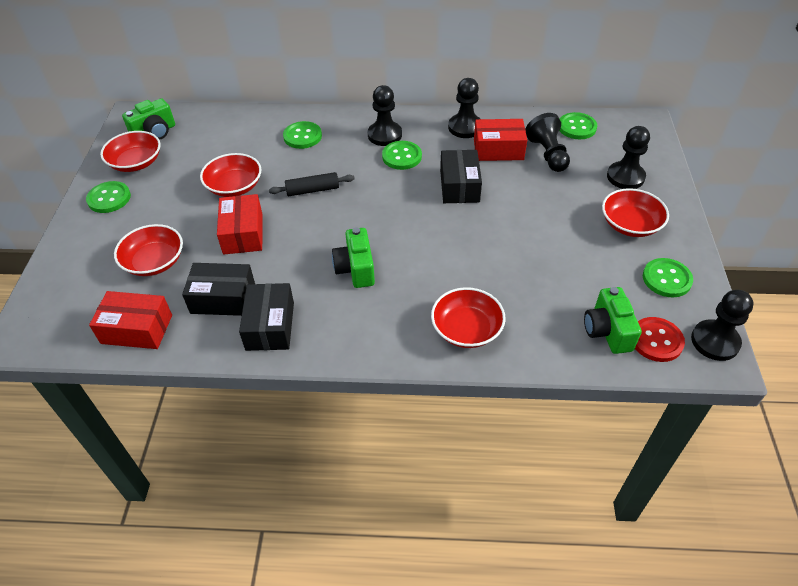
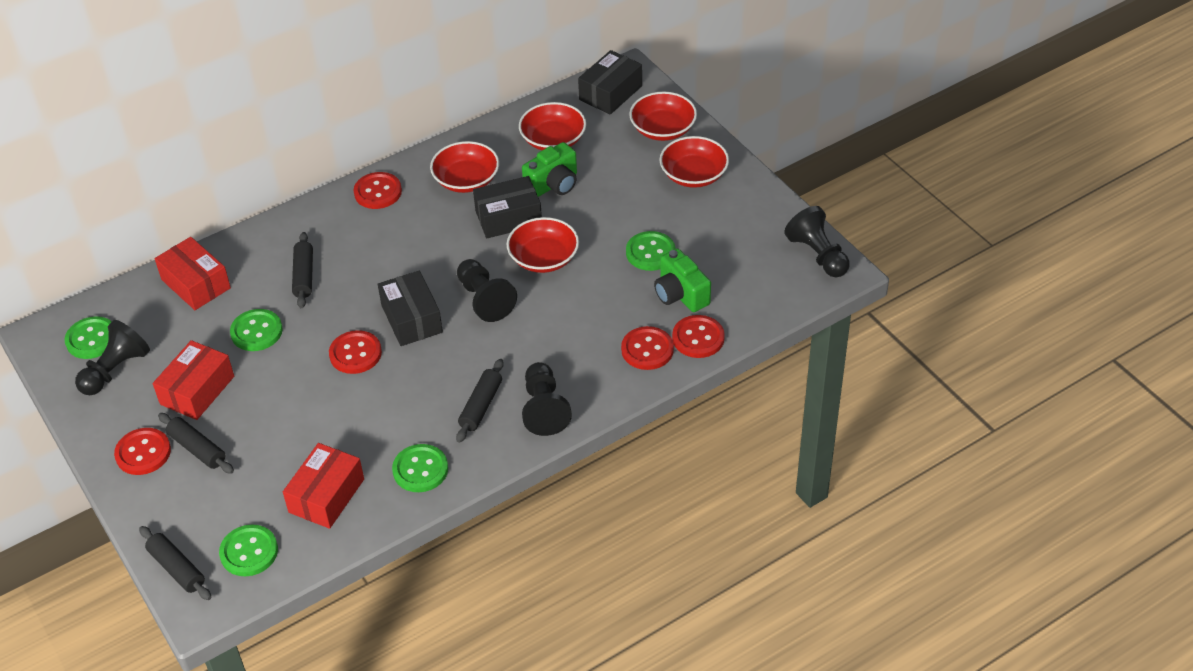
black pawn: [368,85,402,146] [448,78,480,138] [526,113,570,172] [607,126,650,189] [691,290,754,361] = 5 -> [75,320,150,395] [457,259,517,322] [522,362,572,436] [784,206,850,277] = 4
black rolling pin: [269,172,355,196] = 1 -> [139,526,211,600] [158,413,234,474] [292,232,313,308] [456,359,504,443] = 4
green camera: [122,98,175,140] [332,227,375,288] [584,287,642,354] = 3 -> [522,142,577,197] [654,248,711,312] = 2
red button: [635,317,685,362] = 1 -> [114,428,171,475] [329,330,382,374] [354,172,402,209] [621,326,674,370] [672,315,725,358] = 5

